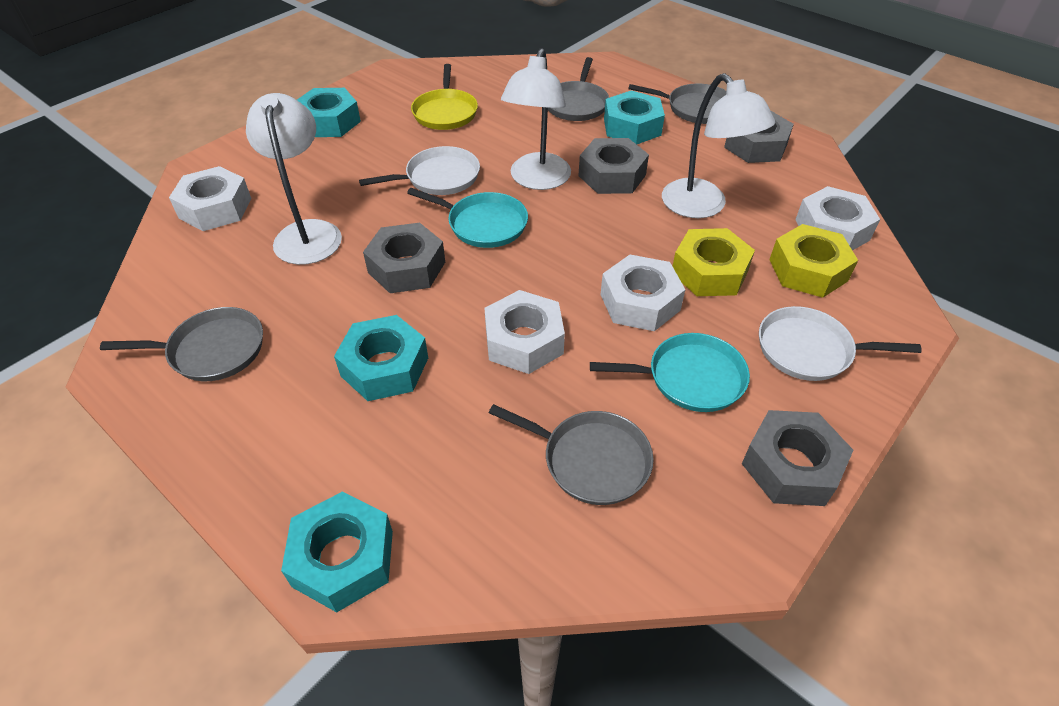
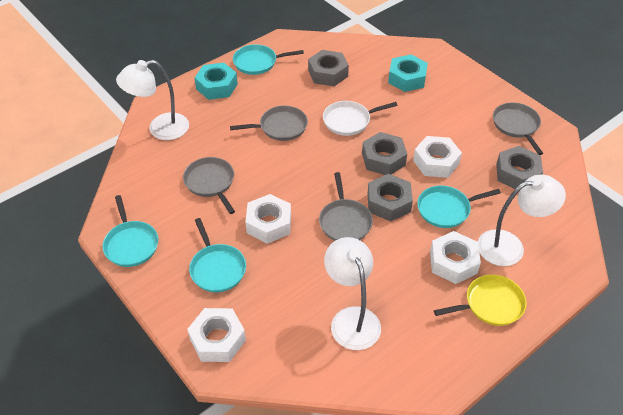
turquoise nut: [281,491,393,612] [297,88,361,137] [334,315,428,401] [604,90,665,144] = 4 -> [194,63,238,100] [388,54,428,92] = 2
turquoise pan: [407,188,528,248] [590,333,750,412] = 2 -> [102,195,158,267] [189,218,246,292] [233,44,304,75] [417,186,501,228] = 4
white pan: [359,146,480,195] [759,306,922,381] = 2 -> [323,101,398,136] = 1
yellow nut: [673,228,755,296] [769,224,858,298] = 2 -> none = 0

